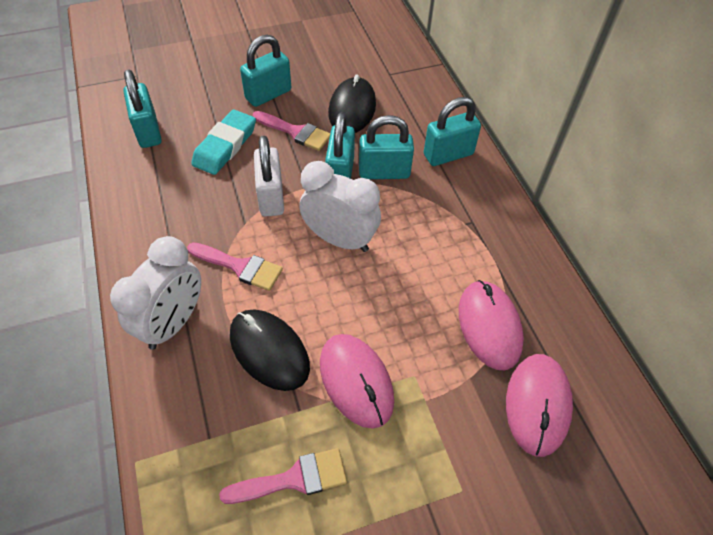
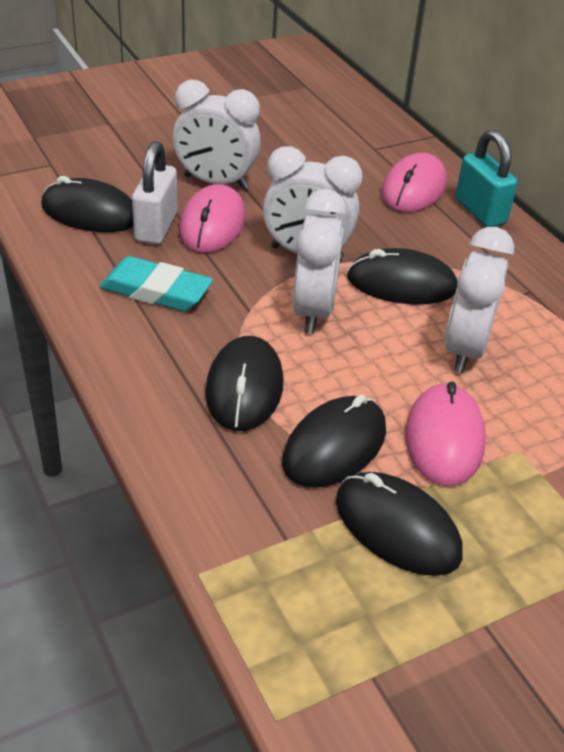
black mouse: [230,309,310,391] [328,75,376,133] = 2 -> [41,176,134,232] [205,336,283,431] [282,395,386,488] [336,472,463,576] [347,248,457,304] = 5
pink brush: [187,242,283,291] [219,448,347,504] [253,111,330,151] = 3 -> none = 0
turquoise padlock: [123,70,162,148] [240,35,291,107] [325,113,355,179] [359,115,414,179] [424,97,481,166] = 5 -> [455,130,518,227] = 1
white clock: [110,236,201,350] [299,161,381,252] = 2 -> [173,80,261,190] [263,146,362,260] [293,189,347,334] [444,227,514,373] = 4

